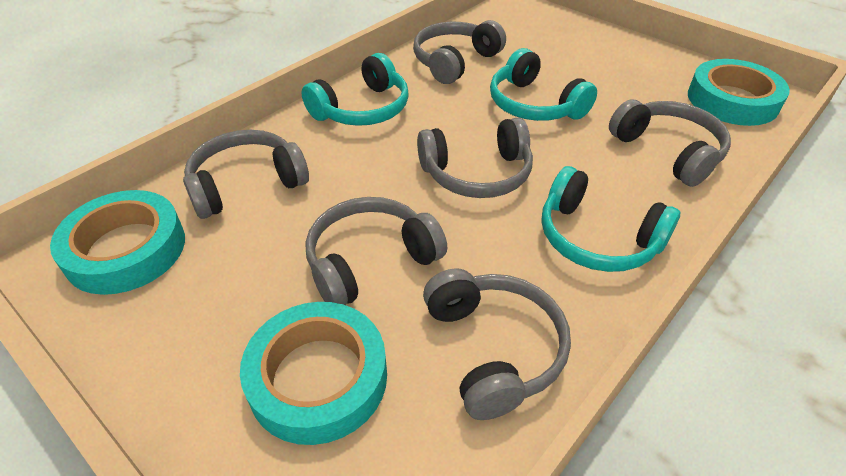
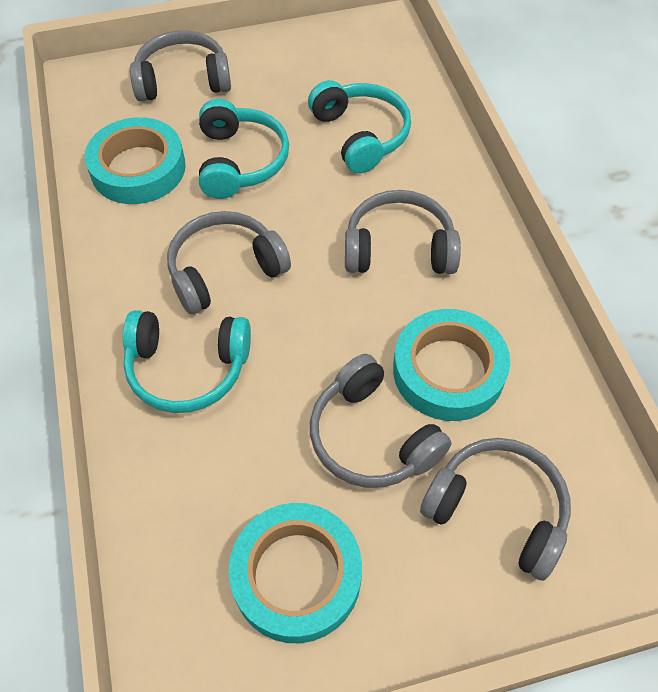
grey headphones: [183,130,309,219] [306,197,447,305] [413,20,506,84] [417,117,533,198] [423,268,571,420] [609,99,731,187] = 6 -> [130,30,231,102] [167,211,291,314] [310,354,452,488] [345,190,461,274] [420,438,571,581] = 5

